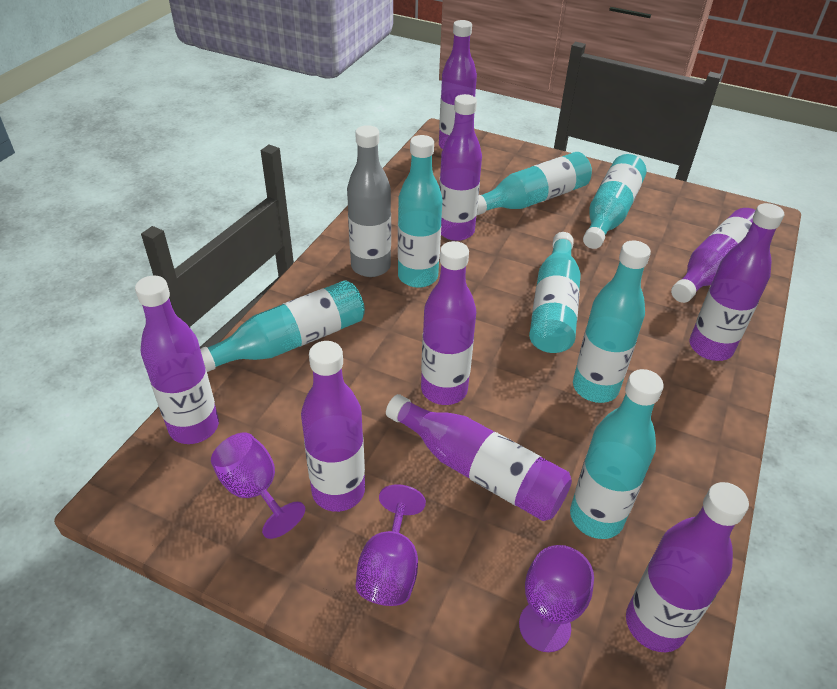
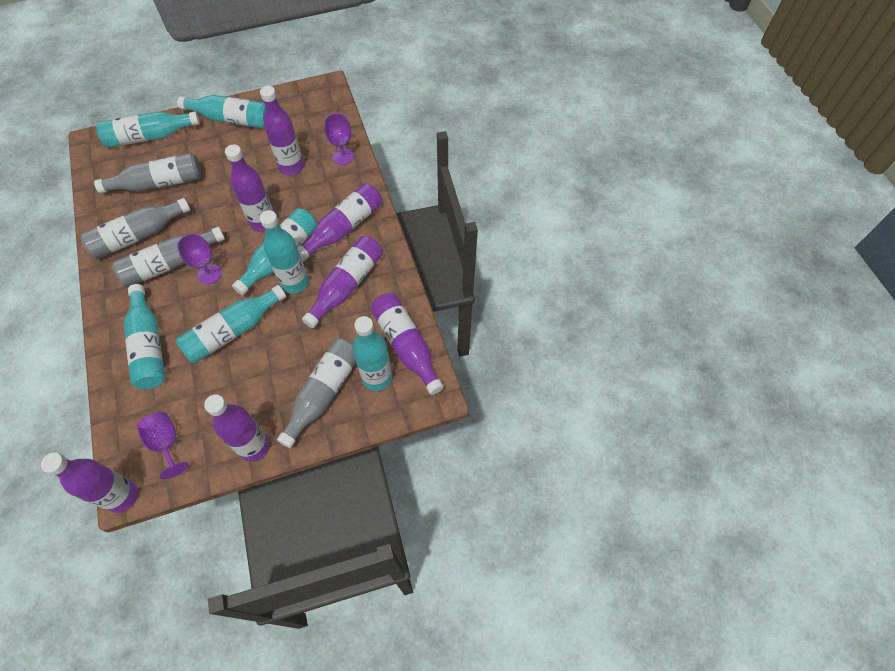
grey bottle: [347,125,391,277] = 1 -> [80,198,191,259] [94,153,202,194] [112,227,225,287] [277,338,356,448] = 4
purple bottle: [135,276,219,444] [301,341,365,512] [386,394,572,521] [421,241,476,405] [439,20,477,149] [439,94,482,241] [626,482,749,652] [671,208,756,303] [689,203,784,361] = 9 -> [41,452,138,513] [204,394,270,462] [225,144,274,232] [260,86,304,176] [297,183,382,261] [302,236,383,328] [370,293,444,395] = 7

